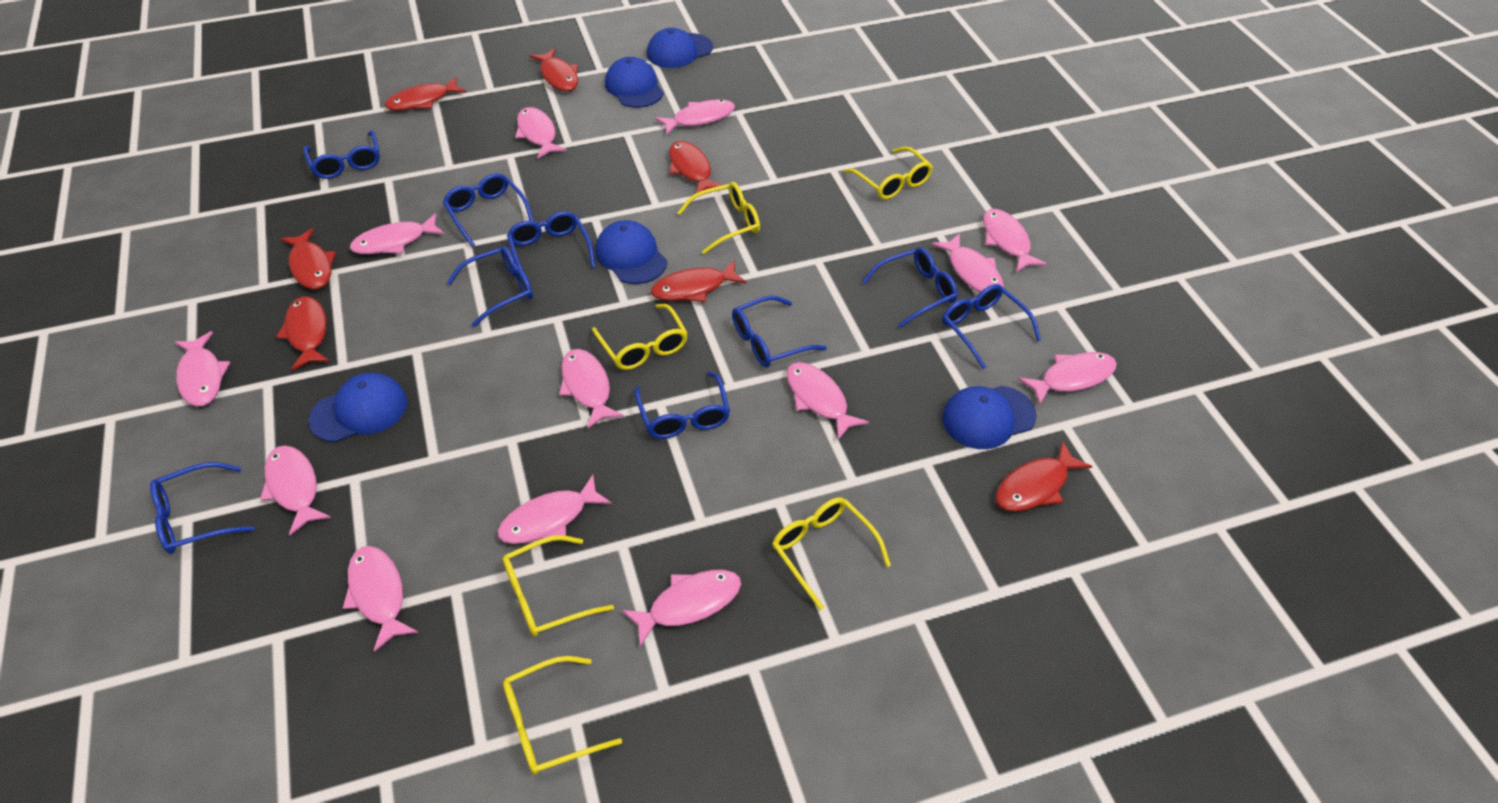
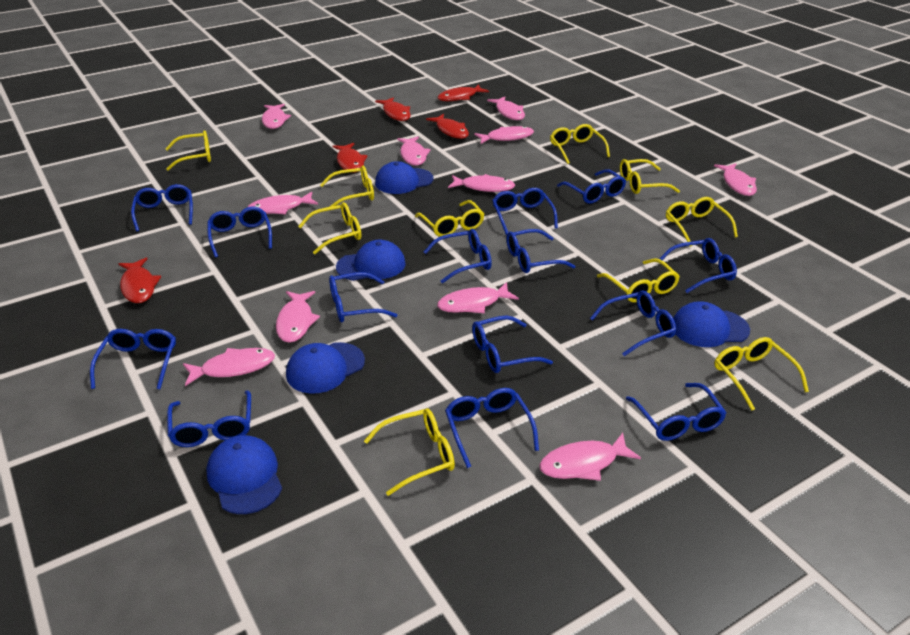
blue glasses: [150,462,254,554] [303,130,380,179] [443,173,534,247] [447,246,533,327] [507,211,595,284] [635,372,730,439] [732,296,827,367] [862,247,958,328] [942,284,1041,369] = 9 -> [90,329,176,389] [131,184,193,231] [167,391,251,447] [207,207,272,257] [329,272,397,322] [424,229,492,284] [445,388,539,468] [472,315,553,373] [492,188,558,235] [506,229,576,273] [557,169,626,204] [590,290,676,356] [626,383,726,441] [659,238,737,293] = 14
pink fish: [174,331,230,406] [260,445,331,536] [343,546,418,652] [350,213,445,254] [497,475,612,544] [515,107,567,159] [559,349,624,429] [622,570,741,646] [655,99,735,134] [786,362,869,440] [932,233,1004,292] [983,209,1047,273] [1018,352,1117,406] = 13 -> [183,348,275,386] [248,192,318,214] [262,104,291,129] [276,291,320,343] [397,137,431,166] [437,282,519,313] [448,174,515,192] [474,126,534,144] [487,97,525,120] [539,433,641,481] [714,163,757,196] = 11
red fish: [276,296,330,371] [280,228,336,290] [385,76,466,111] [530,48,578,91] [651,260,747,302] [669,141,722,193] [996,441,1092,512] = 7 -> [119,257,161,303] [332,143,368,173] [375,97,411,121] [426,114,469,139] [437,84,489,101] = 5
yellow glasses: [503,535,614,637] [503,656,622,775] [592,304,688,370] [677,182,760,254] [772,497,891,610] [844,147,933,200] = 6 -> [166,131,211,170] [298,202,361,254] [320,166,374,207] [364,408,455,496] [415,200,484,237] [550,124,610,164] [597,258,680,302] [620,159,680,194] [666,197,738,247] [714,337,809,411] = 10

